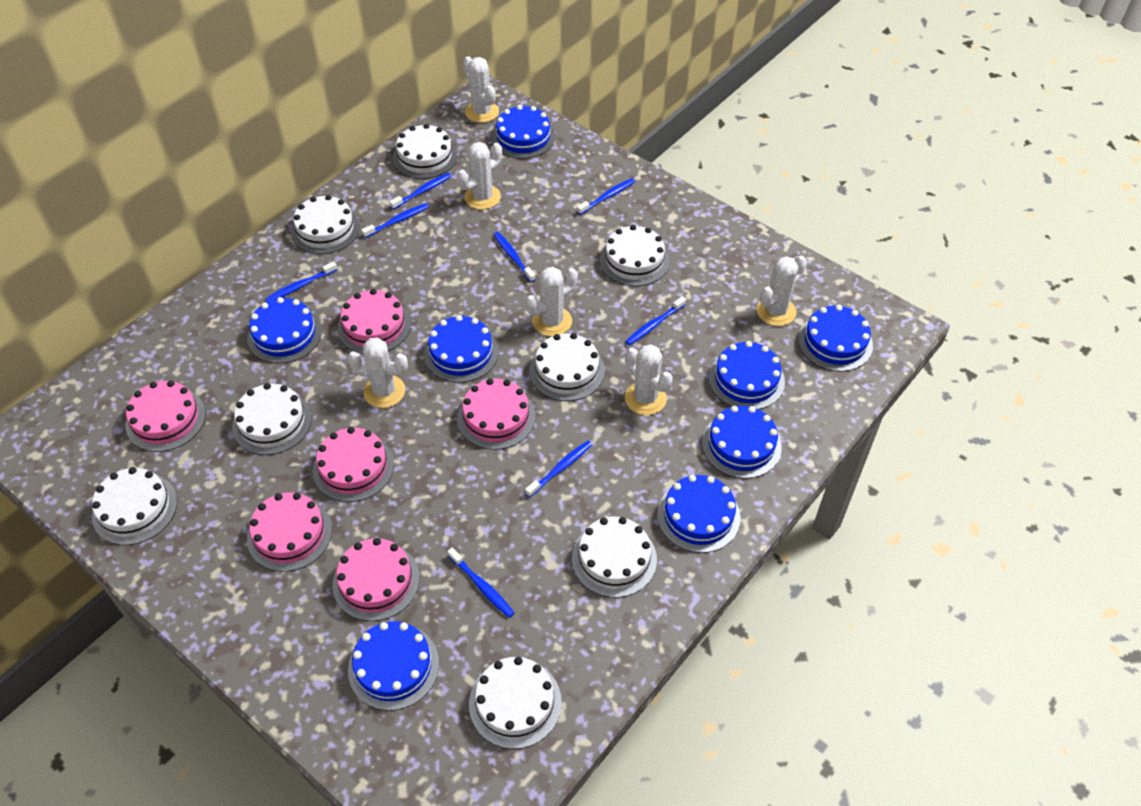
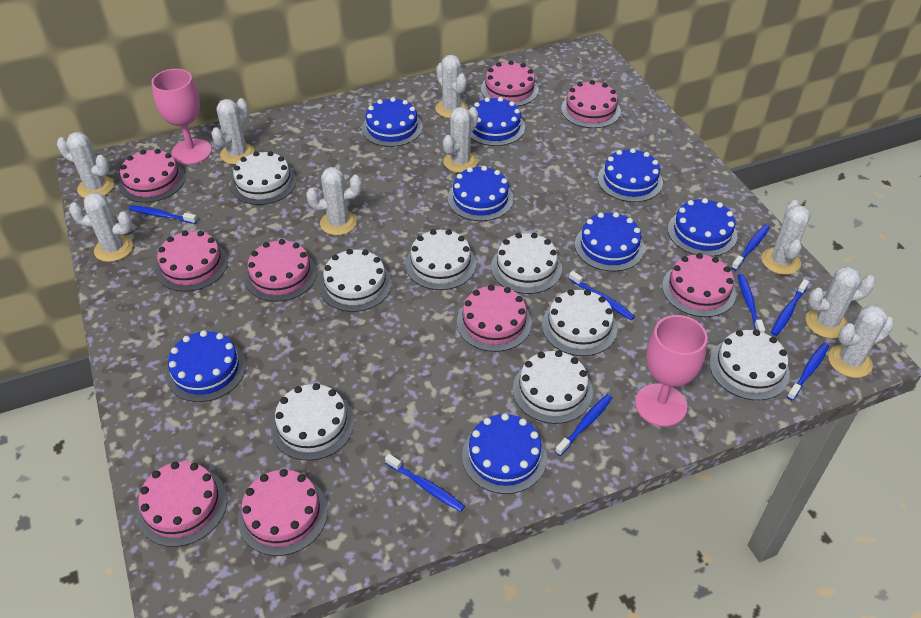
pink cake: [126,380,206,452] [247,492,332,572] [313,427,394,502] [333,538,419,621] [337,289,411,354] [457,378,535,450] = 6 -> [119,149,185,203] [137,462,227,547] [156,230,228,292] [238,469,328,556] [245,239,317,302] [457,285,532,352] [481,61,539,106] [561,80,621,128] [662,253,736,317] = 9
pink goblet: none = 0 -> [151,69,212,165] [635,315,708,427] = 2
white cactus: [347,337,408,408] [457,142,502,210] [463,56,499,123] [525,267,578,336] [625,344,673,415] [757,256,807,326] = 6 -> [57,132,114,198] [69,192,133,262] [211,98,255,165] [306,167,362,235] [435,55,468,118] [443,107,478,173] [761,200,811,275] [806,266,876,338] [828,305,894,378] = 9

